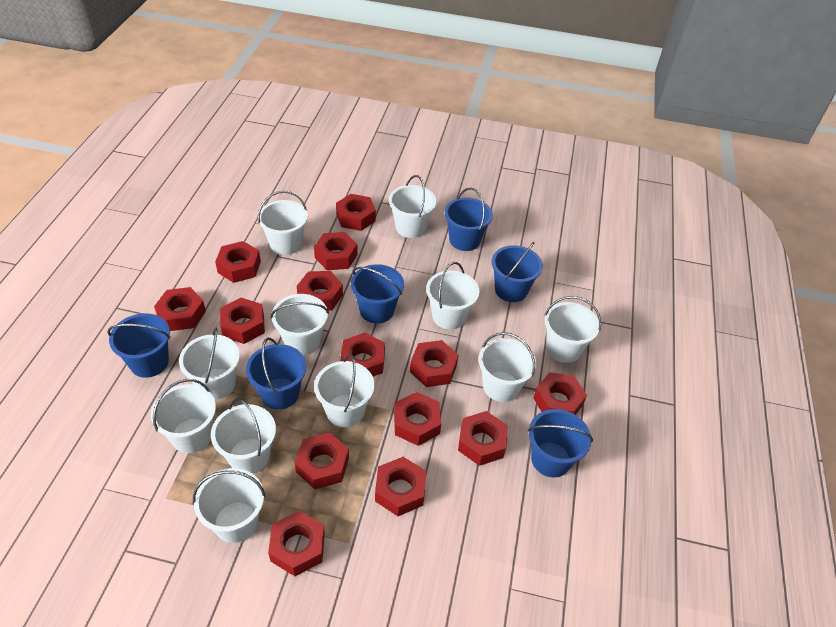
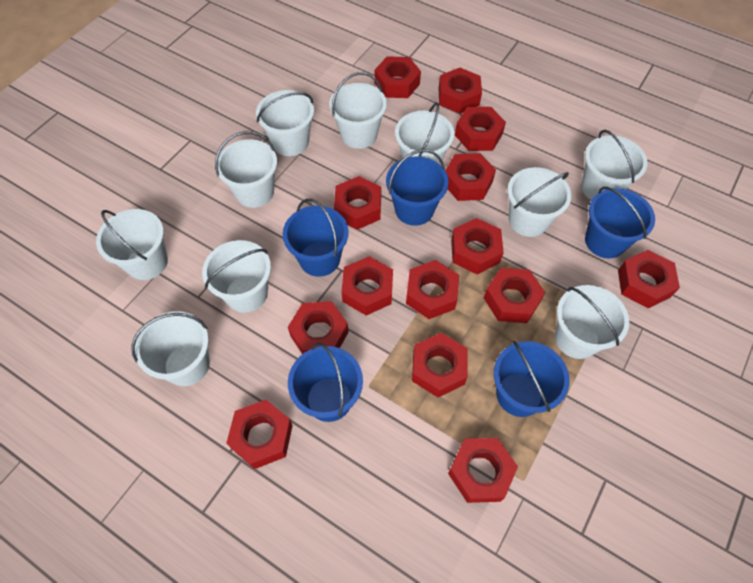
blue bucket: [108,313,170,378] [246,338,306,410] [351,264,404,324] [445,188,493,251] [492,242,543,302] [528,409,593,477] = 6 -> [283,199,349,277] [288,343,363,422] [386,149,449,226] [494,341,569,417] [585,187,655,259] = 5
white bucket: [151,379,216,453] [179,327,240,400] [193,468,265,543] [211,398,276,474] [258,191,308,255] [271,294,329,356] [314,354,375,427] [389,175,436,238] [426,262,479,330] [479,332,536,402] [544,296,601,363] = 11 -> [96,209,168,280] [131,311,210,386] [202,240,271,313] [215,131,277,208] [256,90,314,156] [329,72,387,149] [395,102,454,165] [507,167,572,237] [555,285,629,359] [581,130,648,200] = 10

